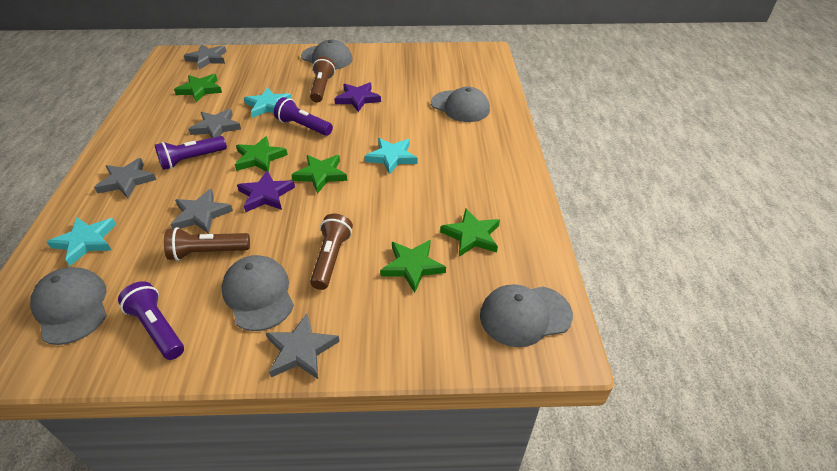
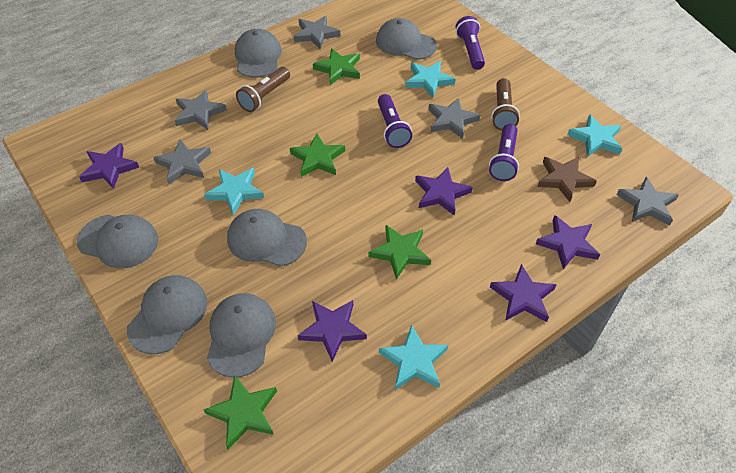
brown flashlight: [164,227,250,261] [310,57,335,102] [310,214,353,290] = 3 -> [236,67,290,112] [491,78,520,131] = 2
brown star: none = 0 -> [537,157,597,202] = 1
green star: [174,74,222,102] [235,136,288,172] [292,155,347,194] [380,240,446,293] [440,209,500,257] = 5 -> [203,375,277,449] [290,134,345,177] [313,48,360,85] [368,225,431,279] = 4
grey cap: [30,267,107,345] [222,255,294,331] [301,40,352,70] [431,87,490,122] [480,284,573,347] = 5 -> [77,215,158,269] [127,275,207,354] [207,293,276,378] [227,209,307,267] [235,29,282,78] [376,18,437,60] = 6
purple star: [237,170,295,212] [334,82,381,112] = 2 -> [79,143,139,189] [298,300,367,362] [415,167,473,215] [490,264,557,322] [536,215,600,269] = 5
turquoise star: [47,217,117,266] [244,87,292,118] [365,138,418,175] = 3 -> [204,168,264,215] [379,324,448,390] [405,61,456,98] [567,114,622,157] = 4

